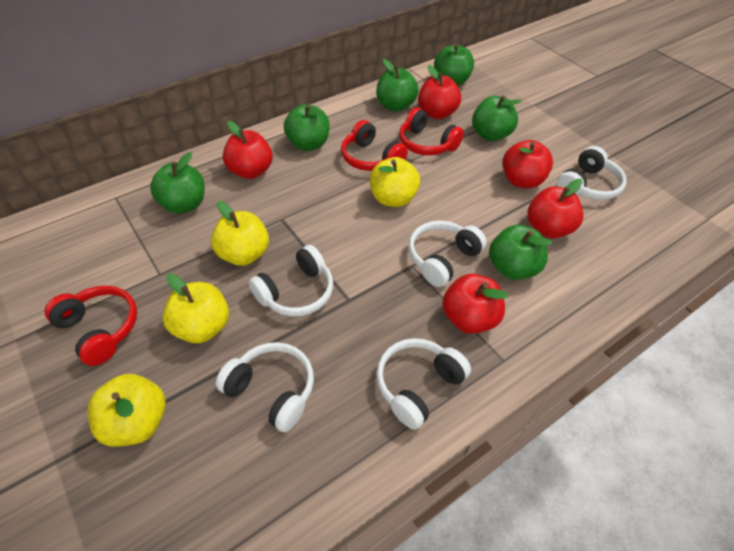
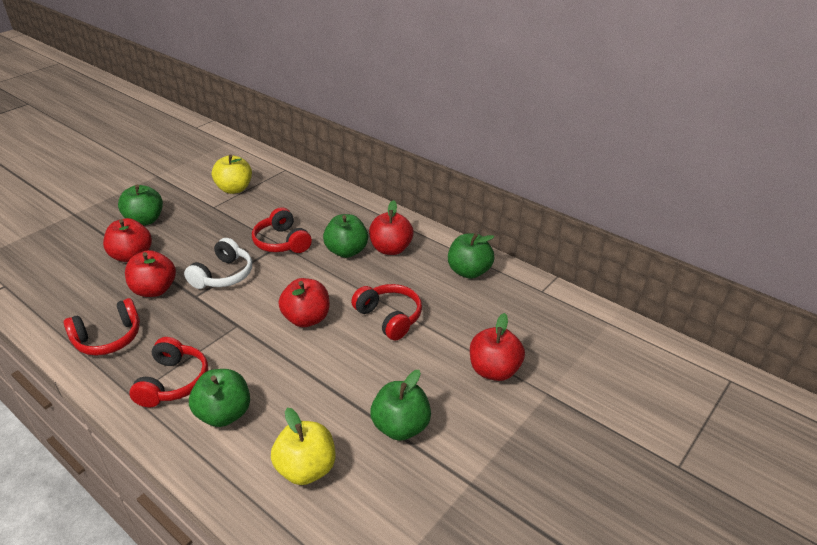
green apple: [150,152,204,214] [284,104,330,151] [376,59,419,112] [434,44,474,86] [472,96,522,141] [489,225,552,280] = 6 -> [118,185,163,226] [189,369,250,427] [323,214,368,258] [370,370,431,441] [448,233,494,279] = 5
red headphones: [45,285,137,366] [341,120,408,171] [399,107,464,155] = 3 -> [64,298,140,356] [129,337,208,408] [252,207,312,253] [351,284,422,340] = 4
white headphones: [216,342,314,432] [249,245,333,317] [376,338,471,430] [408,220,487,287] [557,146,627,200] = 5 -> [184,238,252,289] = 1
yellow apple: [88,374,166,447] [163,274,229,343] [211,201,269,266] [370,157,420,207] = 4 -> [212,154,252,194] [271,408,336,485] = 2

